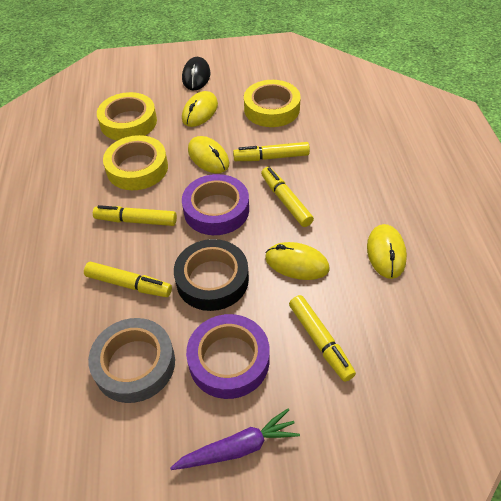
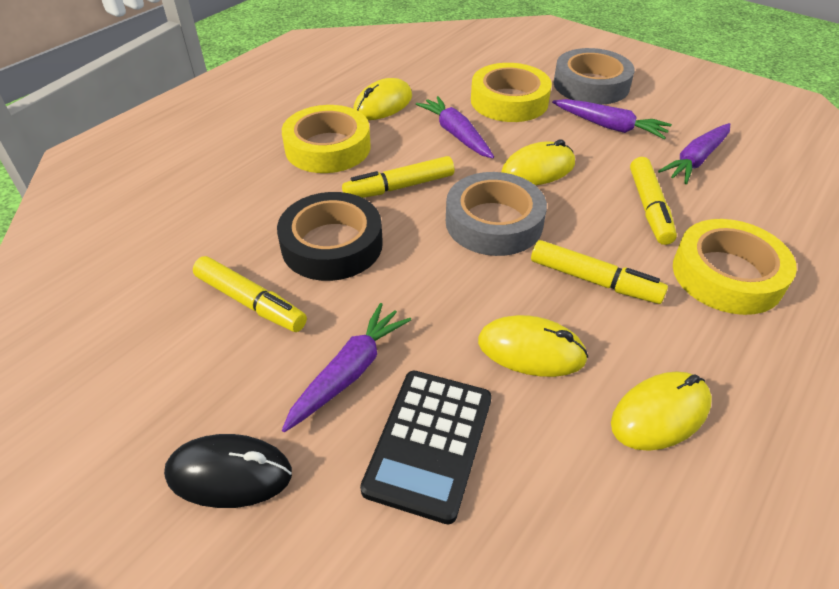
black calculator: none = 0 -> [360,371,492,524] = 1
grey tape: [88,318,175,403] = 1 -> [446,172,547,256] [554,48,635,105] = 2
purple carrot: [170,409,300,470] = 1 -> [282,303,411,432] [416,96,494,158] [552,99,672,139] [658,123,730,184] = 4
purple tape: [182,174,249,235] [186,314,270,399] = 2 -> none = 0
yellow marker: [84,262,172,297] [93,205,177,226] [233,142,310,161] [261,167,314,227] [289,295,356,382] = 5 -> [193,256,307,332] [342,156,455,198] [531,240,668,304] [630,157,677,245] = 4

